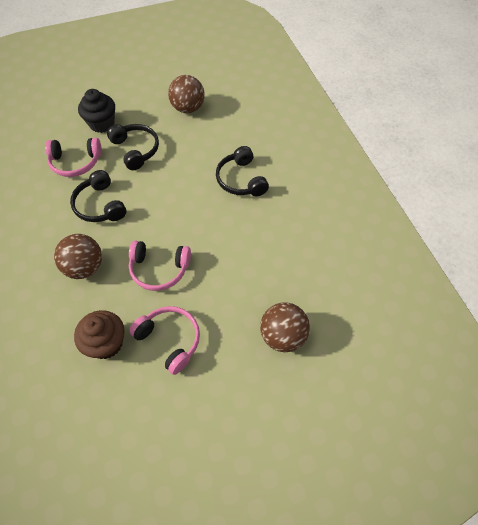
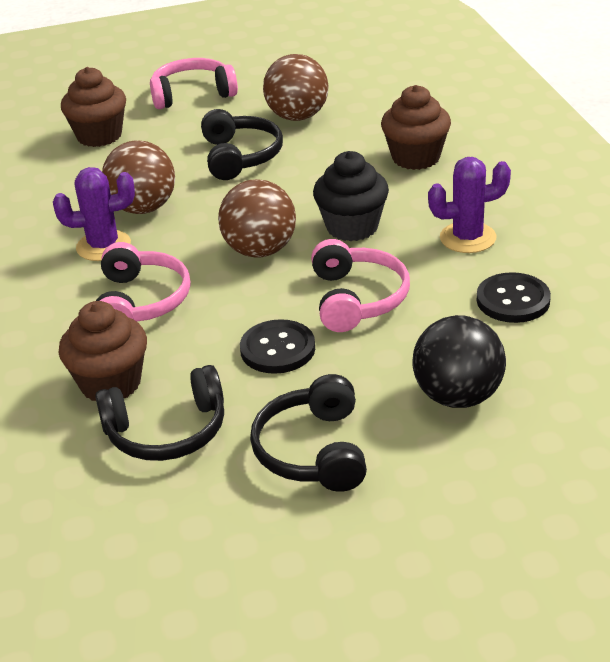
black ball: none = 0 -> [412,315,506,408] = 1
black button: none = 0 -> [240,319,315,374] [477,272,551,323] = 2
brown cupcake: [74,310,125,359] = 1 -> [58,301,147,401] [61,67,126,147] [381,85,451,170] = 3
purple cactus: none = 0 -> [53,167,135,261] [428,157,511,253] = 2

